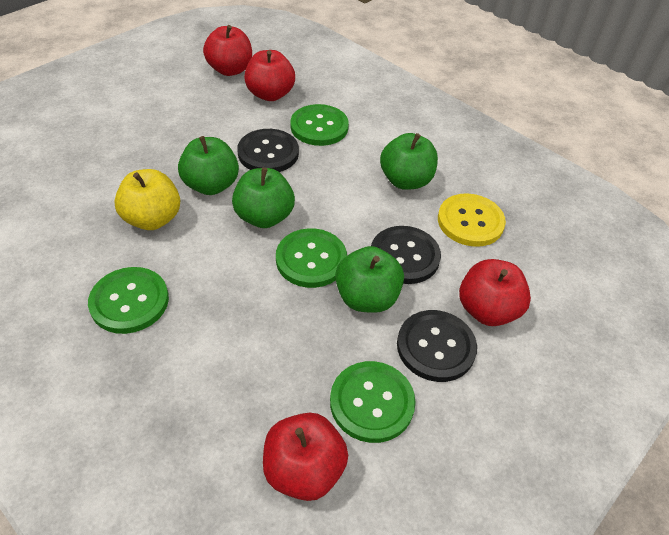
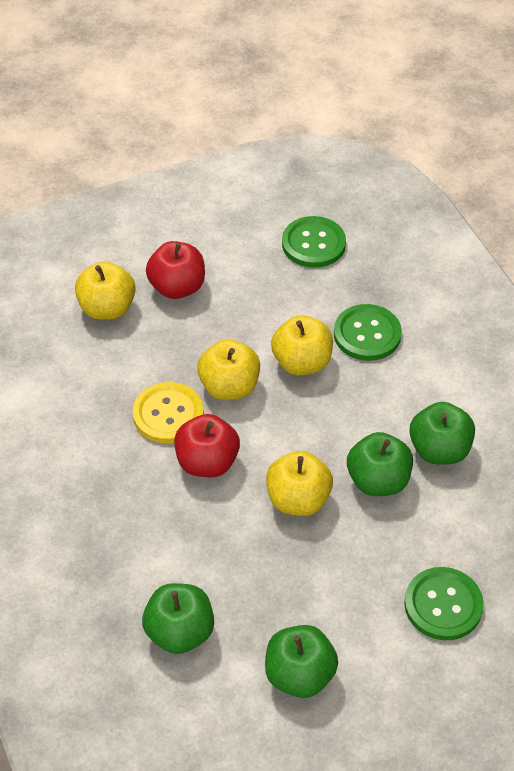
black button: [237,129,299,172] [371,226,441,284] [397,310,477,382] = 3 -> none = 0
green button: [88,267,169,334] [276,228,347,288] [290,104,349,146] [330,361,416,443] = 4 -> [282,216,346,268] [334,304,402,361] [404,567,484,640] = 3
red apple: [203,25,252,76] [244,50,295,101] [263,413,348,501] [459,259,531,326] = 4 -> [146,241,205,299] [174,414,240,477] = 2
yellow apple: [114,169,180,230] = 1 -> [75,261,136,320] [197,339,260,400] [266,451,333,516] [271,315,333,375] = 4

